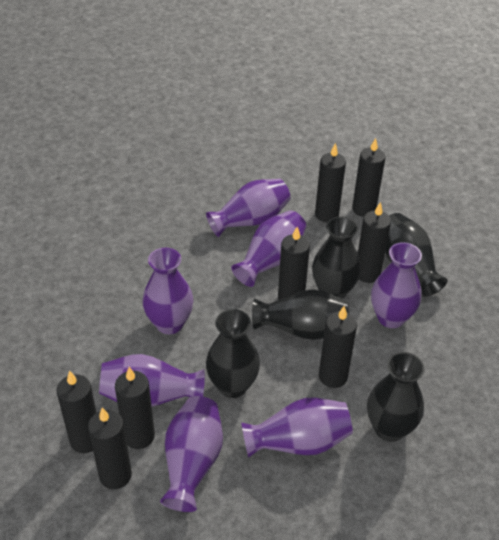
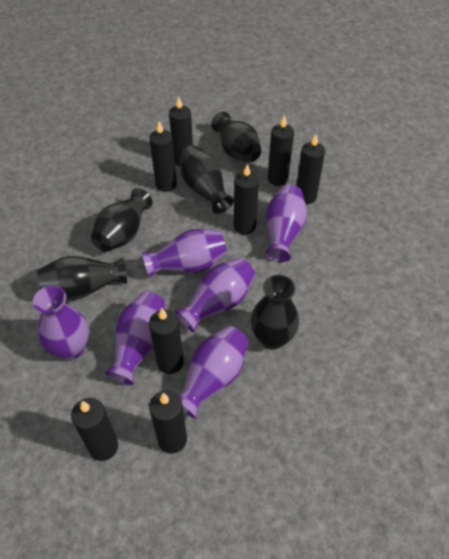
purple vase: [99,354,205,407] [143,248,193,334] [160,396,223,512] [206,179,291,237] [231,210,306,287] [241,397,353,458] [371,242,422,328] = 7 -> [33,286,89,360] [105,291,165,385] [142,229,228,277] [175,257,255,332] [179,325,248,419] [265,184,307,262] = 6

